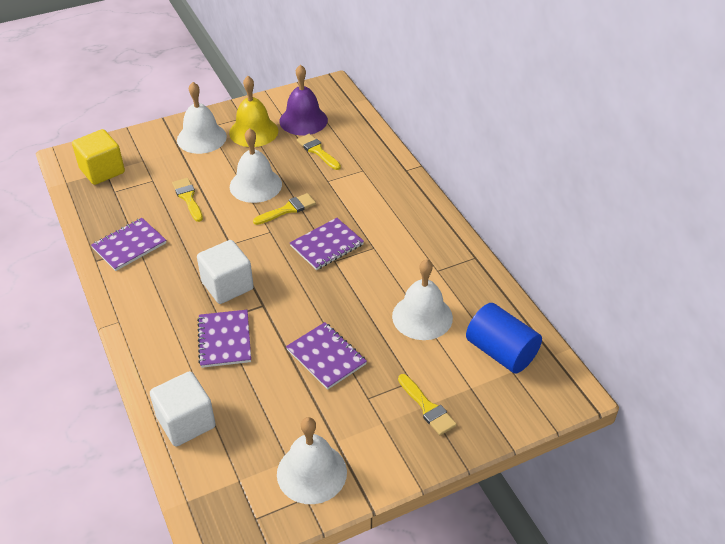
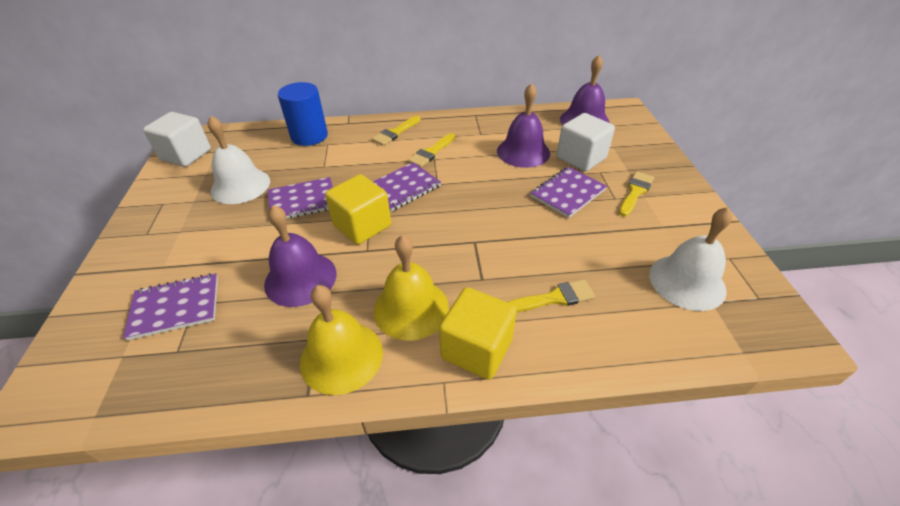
purple bell: [279,65,328,135] = 1 -> [264,205,337,307] [497,83,550,168] [560,55,610,125] = 3
white bell: [177,82,227,154] [230,128,282,203] [277,417,347,504] [392,259,453,340] = 4 -> [208,116,270,204] [649,207,733,311] = 2
yellow bell: [229,76,278,147] = 1 -> [300,285,383,395] [374,235,449,341] = 2
yellow cube: [72,129,125,185] = 1 -> [325,174,391,245] [439,287,517,380] = 2

